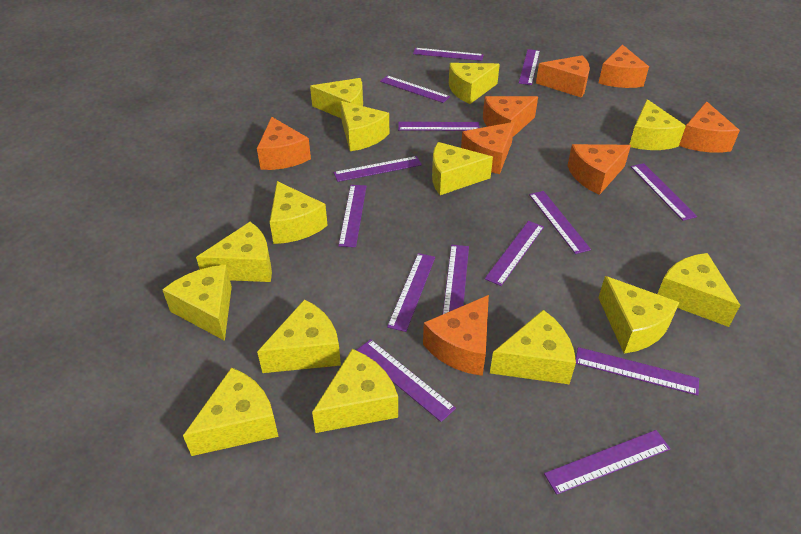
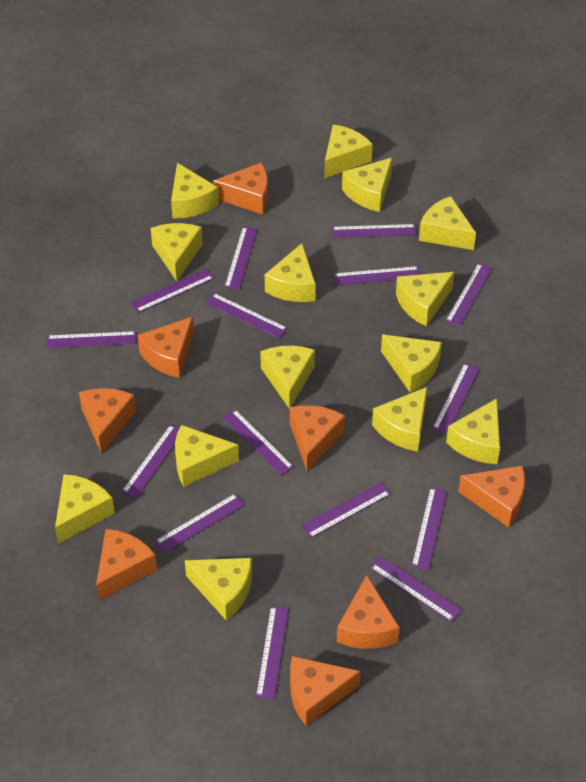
purple ruler: [334,156,422,182] [338,185,367,247] [356,339,456,422] [380,76,450,103] [387,253,435,332] [398,122,480,131] [413,48,484,61] [443,245,469,314] [485,221,544,286] [519,49,540,85] [529,191,591,254] [544,430,671,495] [576,347,699,396] [630,163,697,221] = 14 -> [47,331,137,348] [121,424,179,498] [131,269,214,313] [155,493,245,553] [205,293,288,338] [222,409,294,476] [224,227,257,290] [256,606,289,699] [301,482,391,538] [332,224,417,238] [333,266,420,285] [370,556,462,622] [411,487,447,570] [432,363,480,434] [445,263,492,327] = 15

